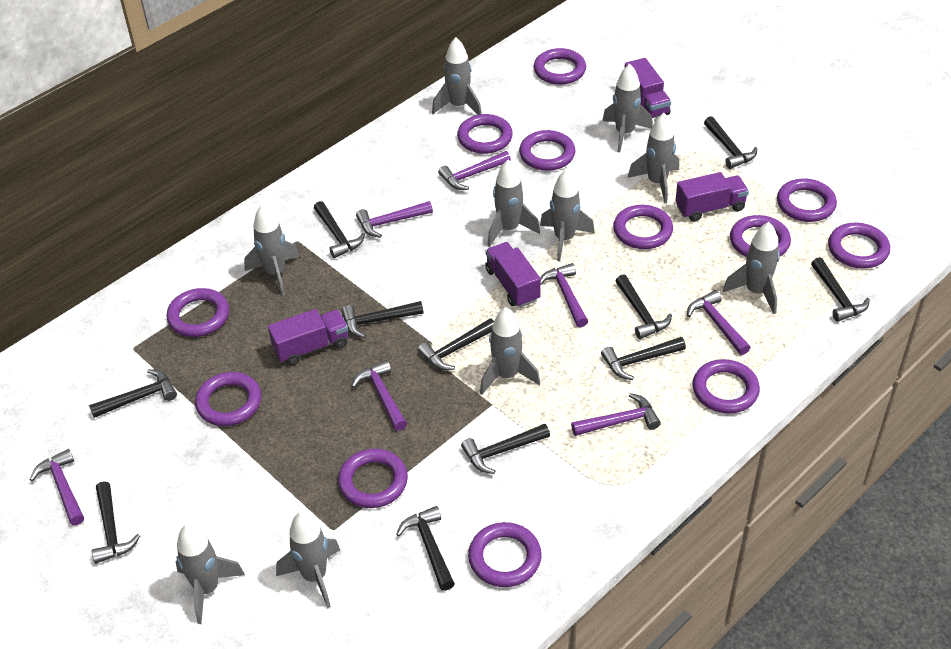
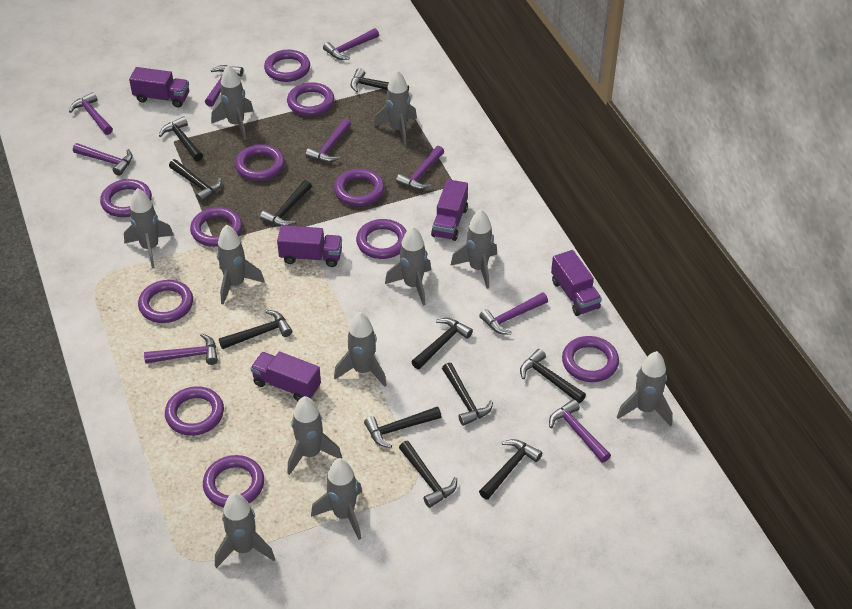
grey rocket: [176,524,245,624] [244,204,300,296] [276,511,340,608] [432,37,482,115] [480,307,540,395] [488,160,540,247] [540,169,595,261] [602,64,653,152] [627,113,679,203] [723,222,780,314] = 10 -> [124,188,174,268] [211,64,253,140] [215,493,275,568] [217,225,265,304] [288,396,342,475] [311,458,362,540] [334,312,387,387] [374,70,417,146] [385,226,431,306] [450,209,497,289] [617,351,673,427] = 11
purple hammer: [30,449,84,525] [351,360,407,431] [356,201,433,238] [438,151,511,190] [540,263,588,327] [571,393,661,436] [687,290,751,355] = 7 -> [69,92,113,135] [73,143,133,176] [144,333,218,365] [205,65,243,107] [305,119,351,162] [323,28,379,60] [396,146,444,190] [479,292,548,334] [549,399,611,463] = 9
purple ring: [167,288,229,337] [195,372,261,426] [338,449,408,508] [457,114,513,154] [468,522,542,587] [519,130,576,171] [534,48,586,85] [613,205,673,249] [693,359,760,413] [730,215,791,257] [777,178,837,222] [828,223,890,269] = 12 -> [100,179,152,217] [138,280,193,323] [165,386,224,436] [190,207,242,247] [203,455,264,507] [235,144,285,181] [264,50,310,82] [287,82,334,116] [334,169,385,206] [356,219,406,259] [562,336,619,382] = 11
purple truck: [268,309,348,365] [485,242,541,307] [624,58,671,118] [675,172,749,222] = 4 -> [129,67,189,107] [250,352,321,401] [277,225,342,267] [431,179,468,241] [551,250,602,316] = 5

